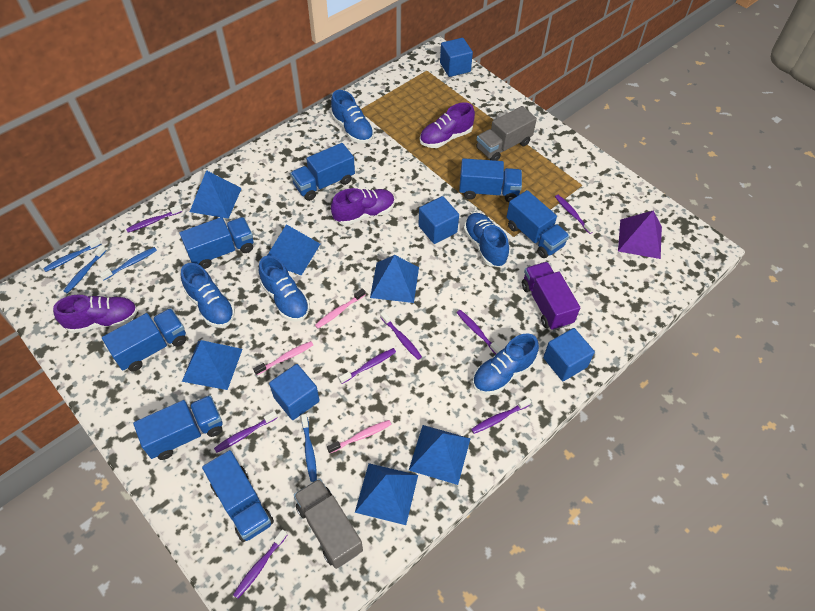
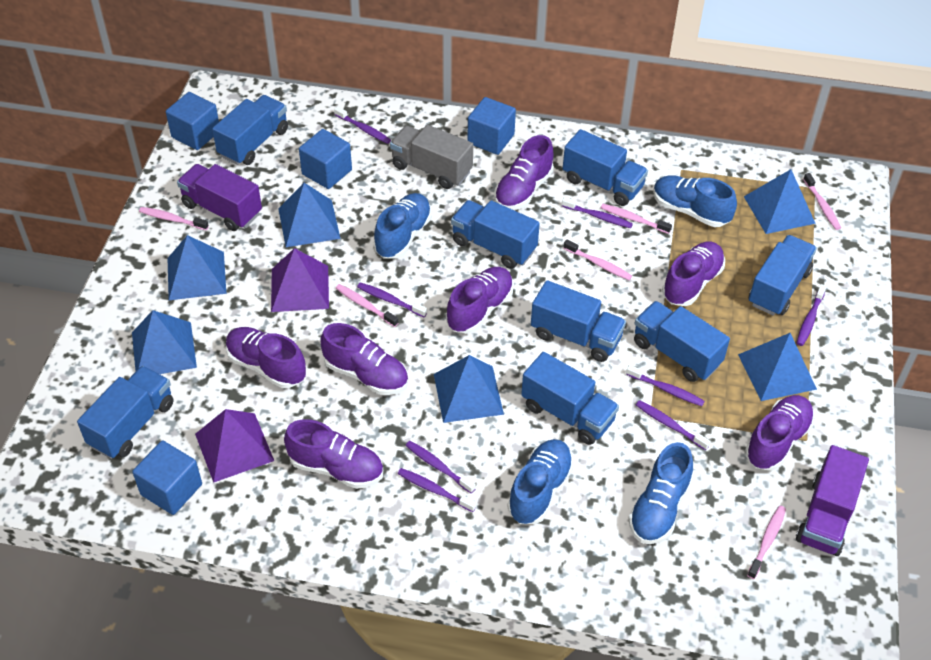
blue shoe: [181,263,235,328] [259,256,310,322] [331,90,374,144] [464,213,509,267] [472,334,539,395] = 5 -> [374,193,432,258] [507,439,574,524] [628,442,693,544] [653,175,737,227] = 4
blue toothbrush: [43,238,102,272] [64,245,107,294] [99,247,157,280] [301,414,317,482] = 4 -> none = 0
blue truck: [102,308,186,372] [133,395,223,460] [179,217,254,269] [202,450,274,542] [290,143,355,201] [459,158,522,202] [506,190,569,258] = 7 -> [77,366,173,459] [212,95,288,165] [451,200,540,269] [521,352,619,445] [531,280,626,362] [563,129,648,206] [634,301,730,382] [748,235,817,316] = 8
grey truck: [294,478,363,569] [476,106,537,161] = 2 -> [390,125,473,189] = 1
pink toothbrush: [253,341,313,375] [315,288,366,328] [327,420,392,453] = 3 -> [139,207,209,230] [336,284,398,327] [563,240,632,280] [601,204,672,234] [747,506,786,579] [803,173,841,230] = 6
purple pyramid: [618,210,662,259] = 1 -> [195,409,274,483] [271,248,329,312] = 2
purple shoe: [53,294,138,333] [331,188,395,225] [420,103,475,148] = 3 -> [226,327,306,388] [284,419,383,489] [320,323,408,395] [446,267,514,334] [494,135,554,210] [662,241,725,306] [745,395,814,471] = 7
purple truck: [522,262,580,331] = 1 -> [177,164,262,231] [796,445,869,556] = 2

